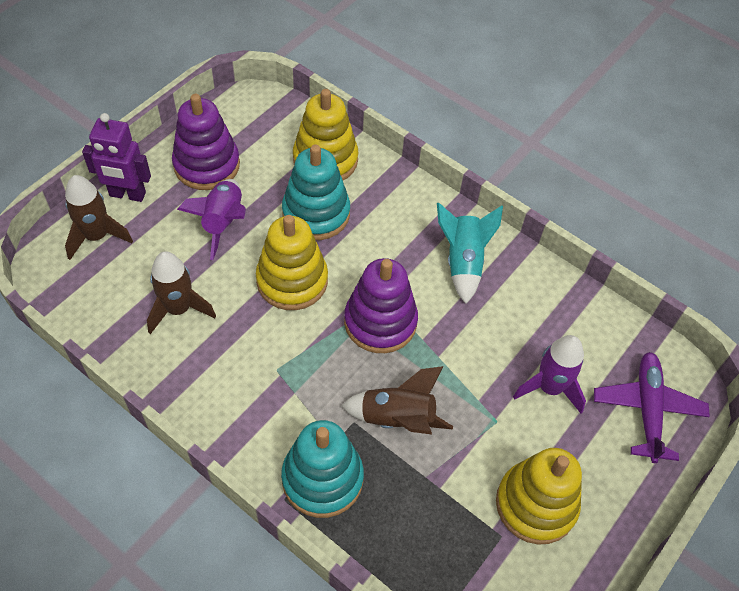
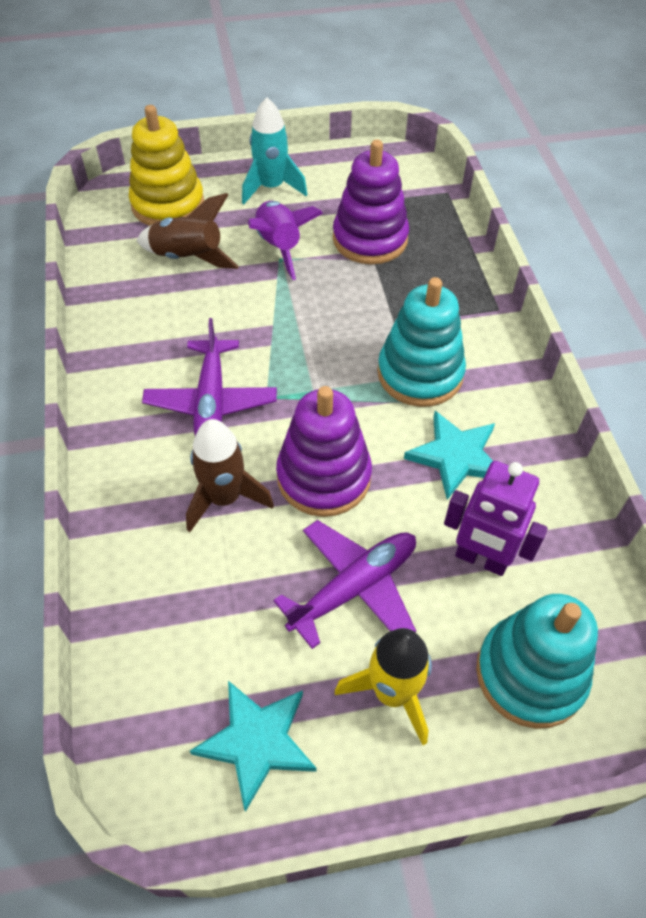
brown rocket: [65,175,133,260] [147,251,216,334] [341,366,453,435] = 3 -> [137,193,239,269] [186,419,274,532] = 2
purple plane: [594,352,710,463] = 1 -> [142,318,277,436] [273,520,416,649] = 2
purple rocket: [177,179,246,260] [513,335,586,413] = 2 -> [248,201,323,280] = 1
turquoise star: none = 0 -> [190,681,316,812] [404,411,495,500] = 2
yellow rocket: none = 0 -> [335,628,432,745] = 1
yellow stacking toy: [256,215,328,310] [293,89,358,180] [496,448,582,545] = 3 -> [129,105,204,226] = 1

